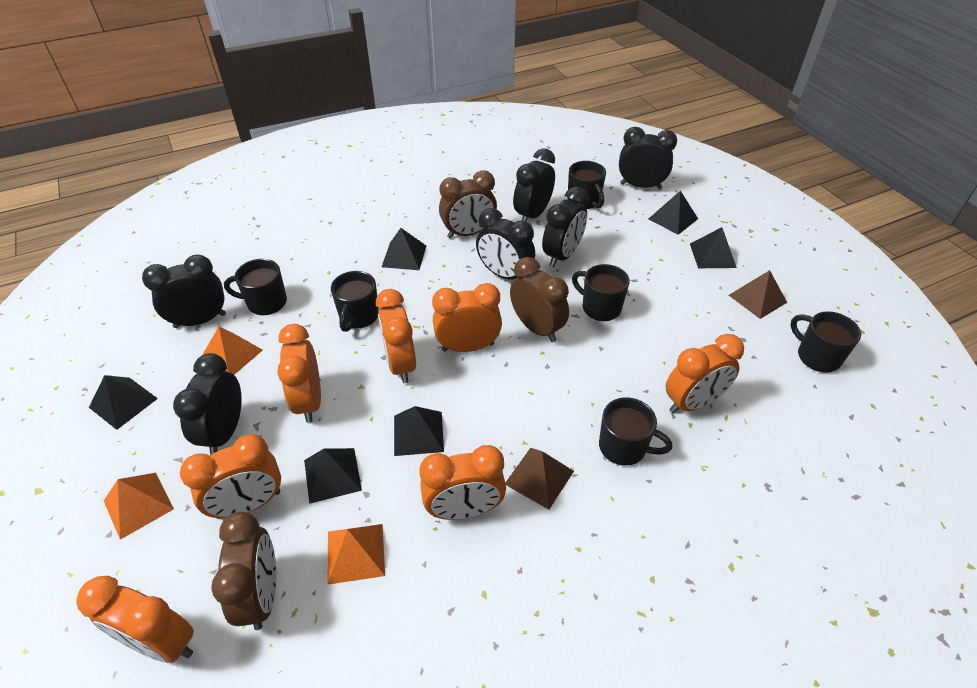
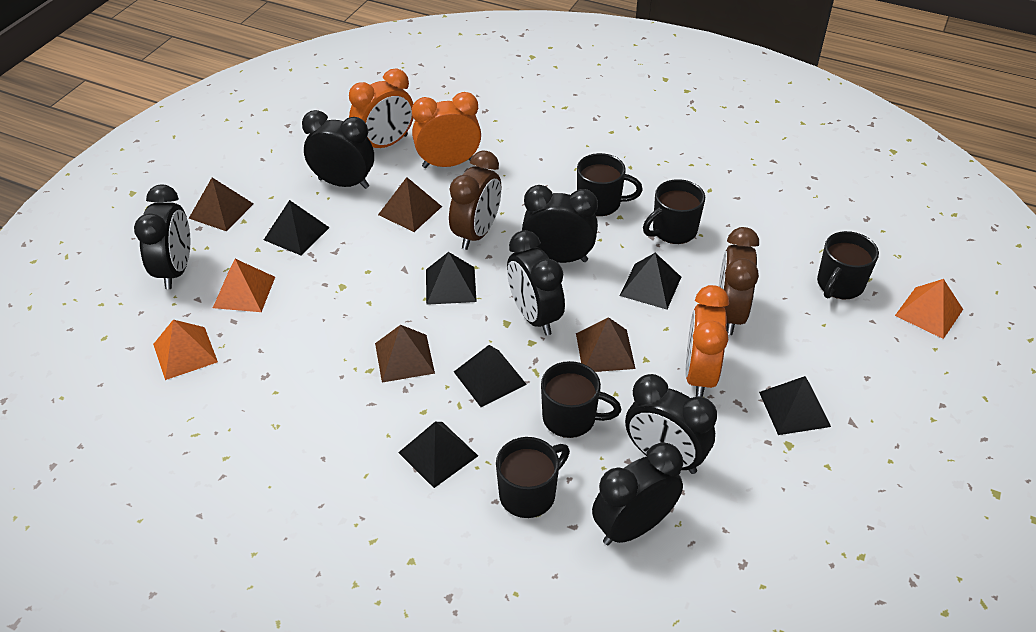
black mug: [224,259,287,315] [331,271,379,332] [567,161,606,209] [572,264,630,321] [599,397,672,466] [790,311,861,373] = 6 -> [496,437,570,518] [541,361,621,438] [577,153,643,216] [643,179,705,244] [817,231,879,299] = 5
brown clock: [211,512,276,630] [439,171,497,239] [510,257,569,342] = 3 -> [449,150,501,250] [719,227,759,335] = 2
brown pyramid: [505,448,574,510] [729,270,787,319] = 2 -> [189,178,254,232] [375,325,435,383] [378,177,442,232] [576,317,636,372] = 4
orange clock: [76,576,194,663] [180,434,281,519] [277,324,321,423] [376,289,416,383] [419,445,506,520] [432,283,502,352] [666,334,744,414] = 7 -> [349,69,413,148] [412,92,481,168] [685,285,729,397] = 3

